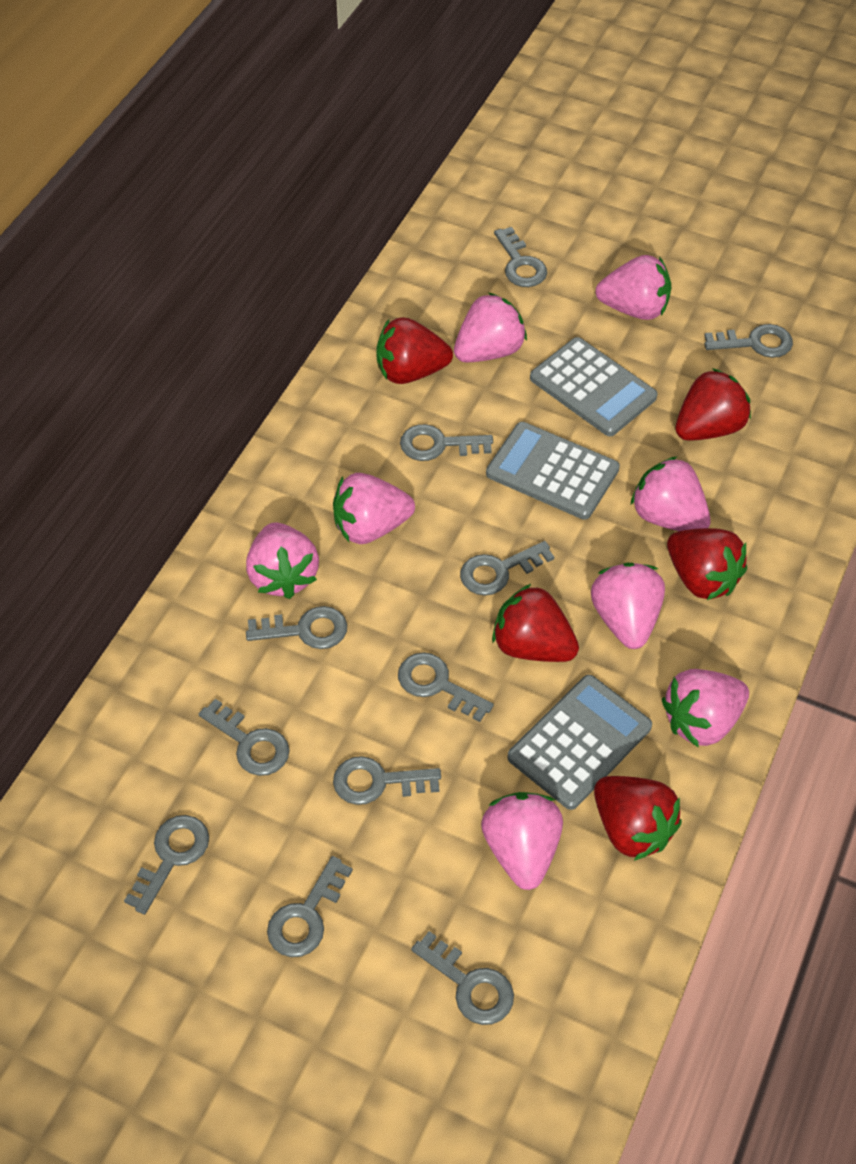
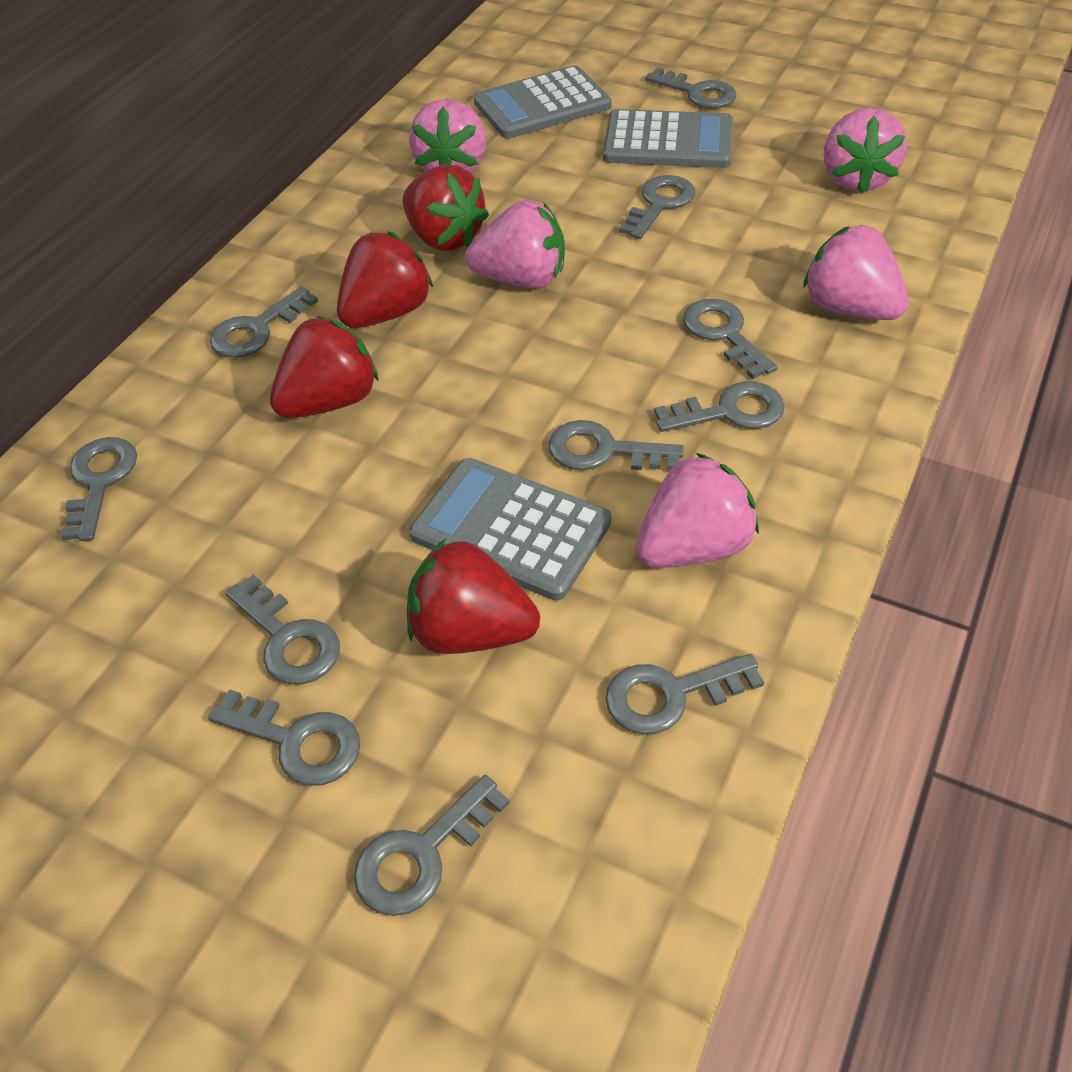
pink strawberry: [246,522,319,599] [333,473,415,544] [454,292,527,362] [481,792,563,890] [591,563,665,649] [595,255,671,320] [631,456,711,531] [662,669,749,748] = 8 -> [409,99,487,173] [465,200,565,289] [636,453,759,568] [803,225,909,320] [824,108,907,194] = 5
red strawberry: [376,317,453,384] [492,584,579,662] [594,776,682,861] [667,528,747,600] [675,368,751,441] = 5 -> [270,316,379,418] [337,231,433,328] [403,165,489,251] [407,539,540,654] = 4

